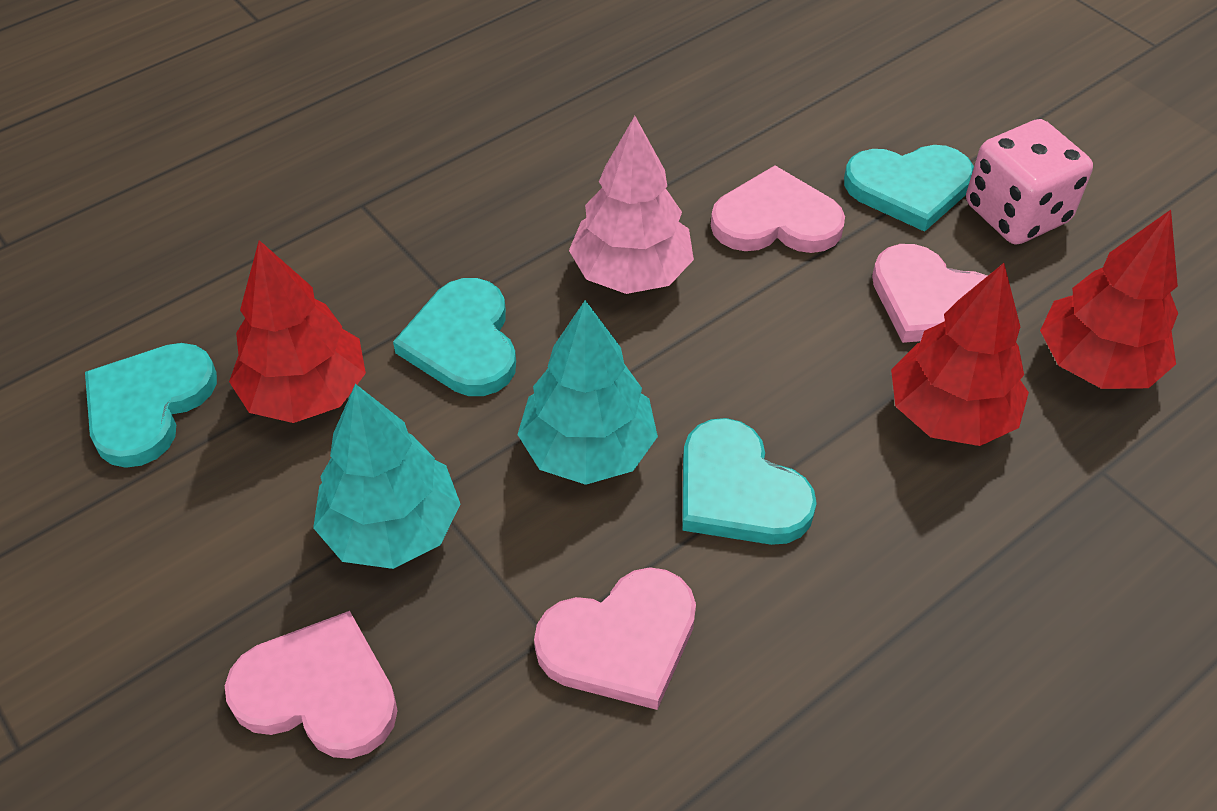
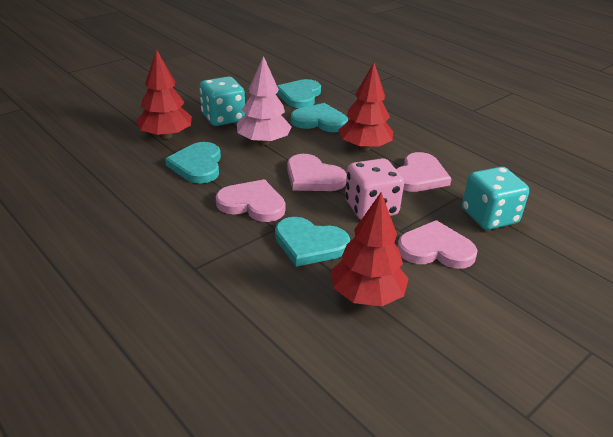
turquoise dice: none = 0 -> [200,76,245,126] [462,167,529,230] = 2
turquoise tree: [313,384,460,569] [517,300,658,485] = 2 -> none = 0

